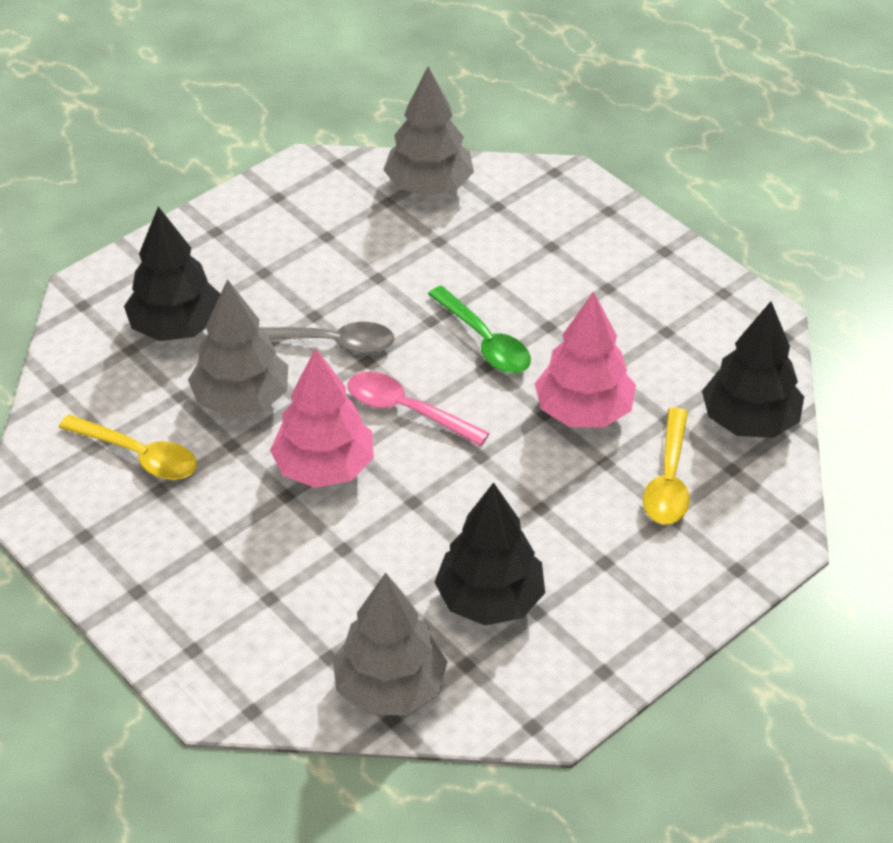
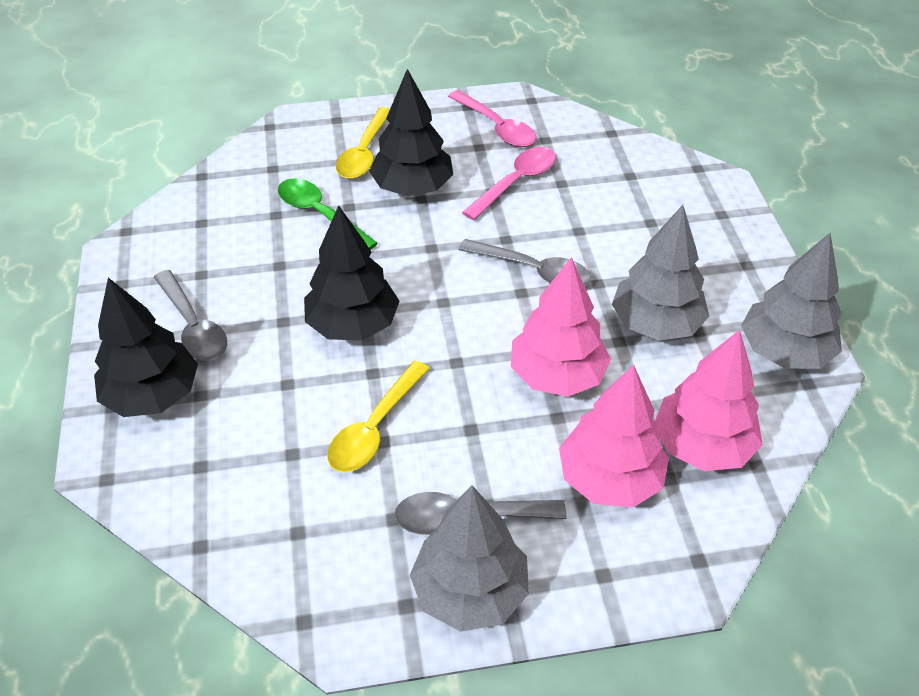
grey spoon: [259,322,395,354] = 1 -> [154,270,227,361] [394,492,566,535] [459,239,591,286] = 3
pink spoon: [347,371,490,446] = 1 -> [448,90,536,147] [462,147,556,220] = 2
pink tree: [270,348,374,488] [535,291,636,427] = 2 -> [511,257,611,397] [559,365,669,508] [655,330,763,471] = 3

